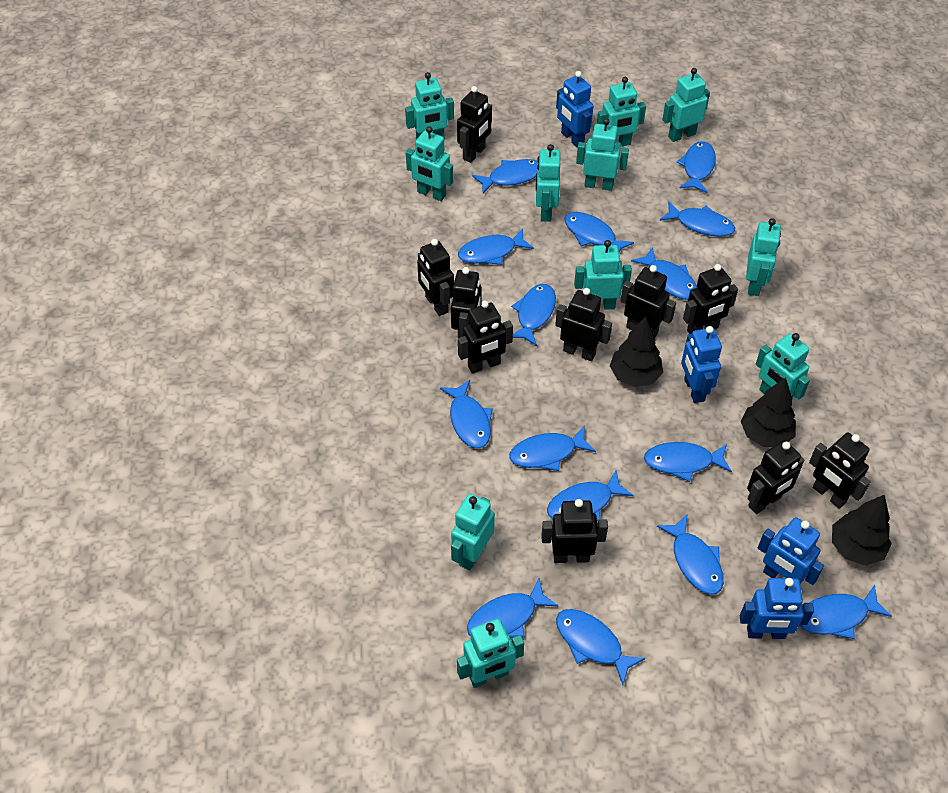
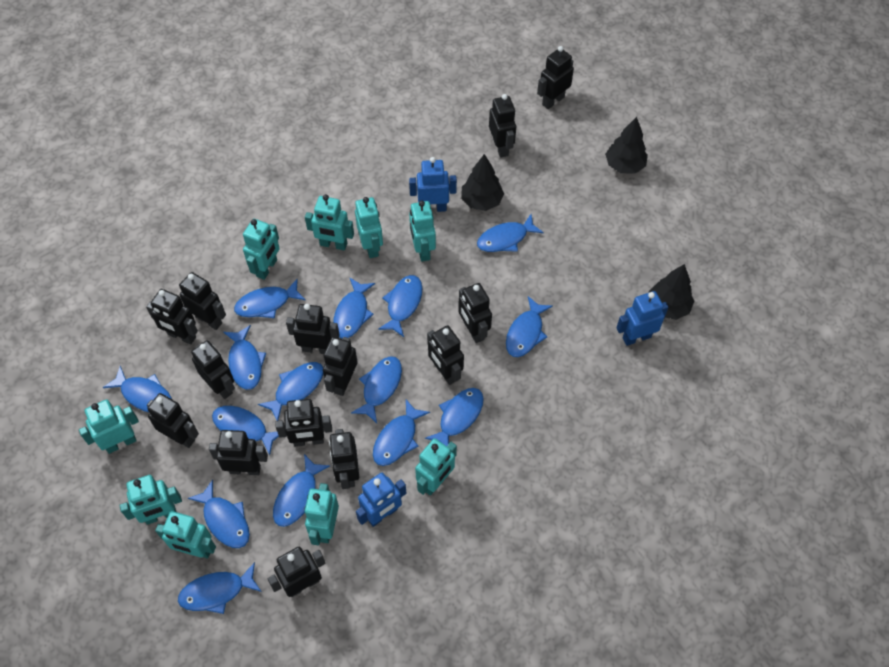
black robot: [417,239,454,316] [451,267,481,338] [457,86,492,163] [458,301,513,374] [541,499,608,563] [555,288,612,361] [620,265,676,337] [683,264,738,334] [747,440,804,514] [809,433,871,509] = 10 -> [146,289,198,345] [147,393,199,448] [179,272,226,330] [191,340,235,399] [209,430,268,475] [267,547,325,597] [275,399,332,447] [286,304,340,354] [323,337,357,396] [329,429,359,489] [427,325,464,385] [458,283,492,343] [489,94,516,158] [537,46,574,109] = 14
blue robot: [556,71,593,147] [681,326,722,403] [740,578,814,639] [758,517,824,585] = 4 -> [356,473,406,527] [409,157,457,212] [616,291,669,346] = 3
turquoise robot: [405,72,454,140] [406,126,454,201] [451,494,495,571] [457,619,524,688] [536,144,560,222] [574,240,632,310] [576,118,629,191] [597,77,646,146] [662,68,710,142] [746,218,781,296] [756,333,810,399] = 11 -> [79,399,139,454] [119,475,182,525] [155,511,216,558] [243,219,280,280] [304,483,339,545] [305,194,354,251] [355,197,383,258] [409,200,436,262] [415,438,457,496] = 9

